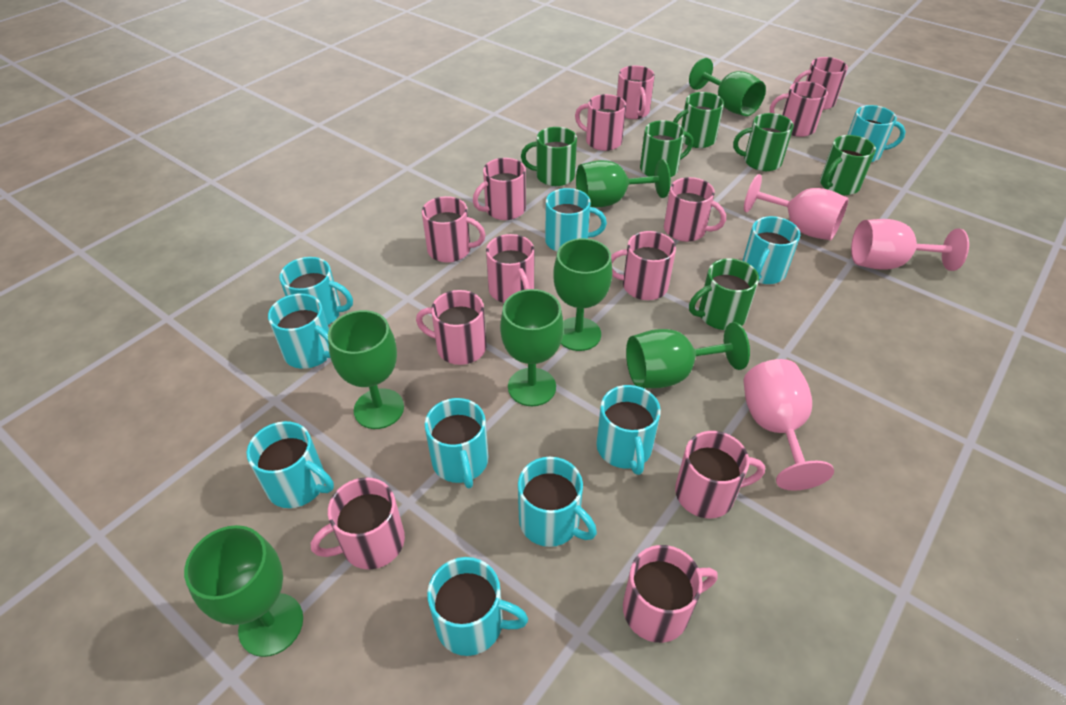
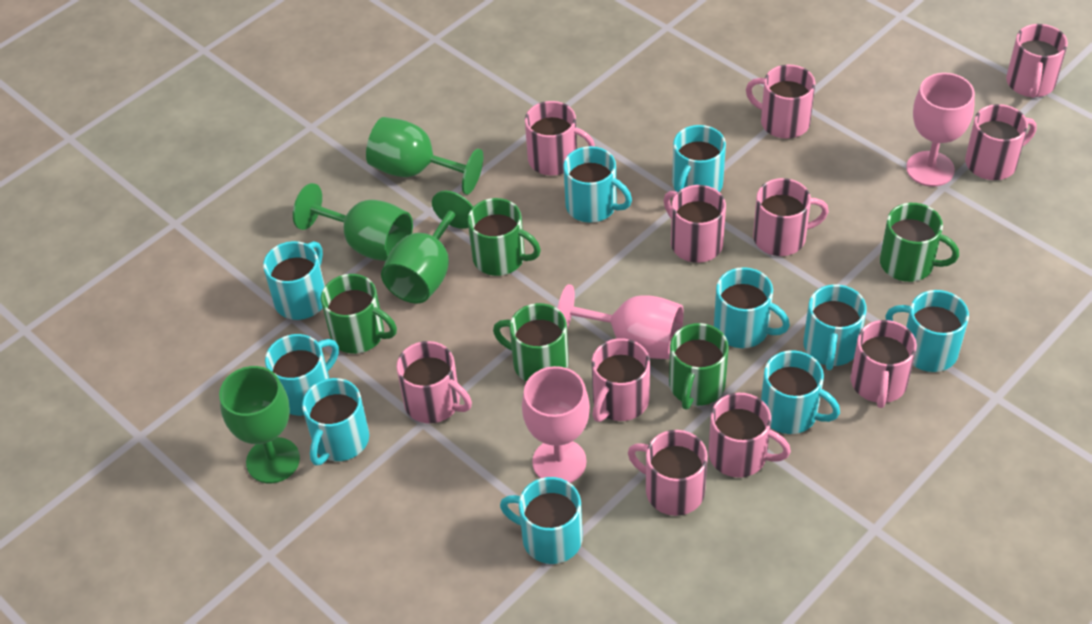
green goblet: [184,525,303,657] [328,310,404,429] [500,289,564,406] [553,238,612,351] [576,159,671,207] [626,322,750,388] [689,58,766,116] = 7 -> [219,366,300,483] [293,183,413,261] [366,117,483,195] [381,191,473,303] = 4
green mug: [521,127,577,186] [640,120,693,177] [673,92,724,148] [689,258,759,330] [733,113,794,171] [820,135,876,195] = 6 -> [321,274,397,354] [468,198,541,276] [493,303,569,382] [669,323,729,410] [880,203,959,282] = 5
pink mug: [311,477,405,569] [416,290,487,365] [422,196,486,263] [473,158,526,220] [486,234,534,303] [575,94,626,151] [611,231,676,300] [617,65,655,119] [623,545,718,643] [664,177,726,242] [675,431,765,518] [770,81,828,137] [793,57,848,110] = 13 -> [396,341,472,423] [525,101,595,176] [592,338,650,422] [628,430,708,516] [663,185,726,263] [708,393,791,478] [746,64,815,139] [753,178,829,256] [851,320,917,408] [965,104,1037,180] [1006,24,1068,98] = 11

